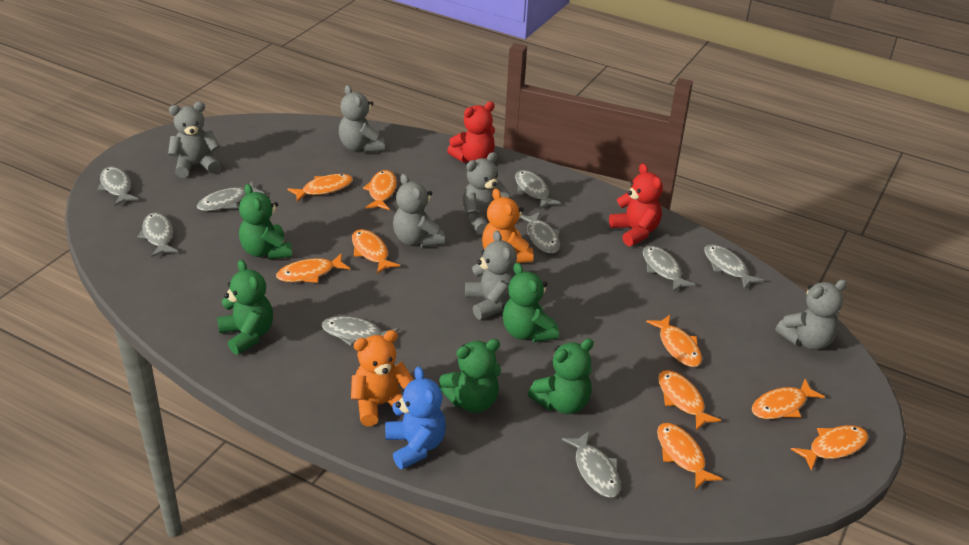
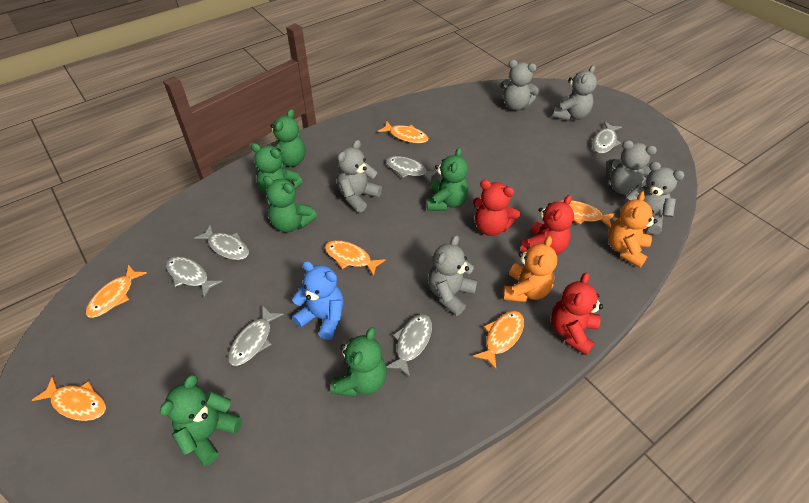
green teddy bear: [217,260,273,355] [239,184,292,260] [439,339,501,413] [503,263,559,342] [528,338,594,414] = 5 -> [160,375,242,466] [251,143,303,195] [263,176,317,232] [270,109,305,169] [331,327,387,397] [427,147,468,211] = 6
grey fish: [97,166,139,206] [137,212,178,257] [197,182,264,211] [321,316,399,346] [515,170,561,209] [520,212,560,254] [562,431,621,497] [643,245,696,292] [704,244,764,289] = 9 -> [166,256,222,297] [194,224,249,260] [228,305,284,366] [386,156,438,184] [386,314,432,377] [592,121,622,153] = 6
orange fish: [276,253,350,283] [287,174,353,202] [352,229,400,274] [363,170,397,210] [646,315,702,367] [657,423,722,490] [658,370,721,430] [752,379,825,419] [791,425,868,471] = 9 -> [32,376,106,421] [86,265,147,318] [325,240,386,276] [378,121,428,143] [473,311,524,369] [560,200,615,227] = 6
red teddy bear: [447,101,495,163] [609,163,663,246] = 2 -> [473,180,520,236] [520,195,574,255] [551,272,603,356] = 3

